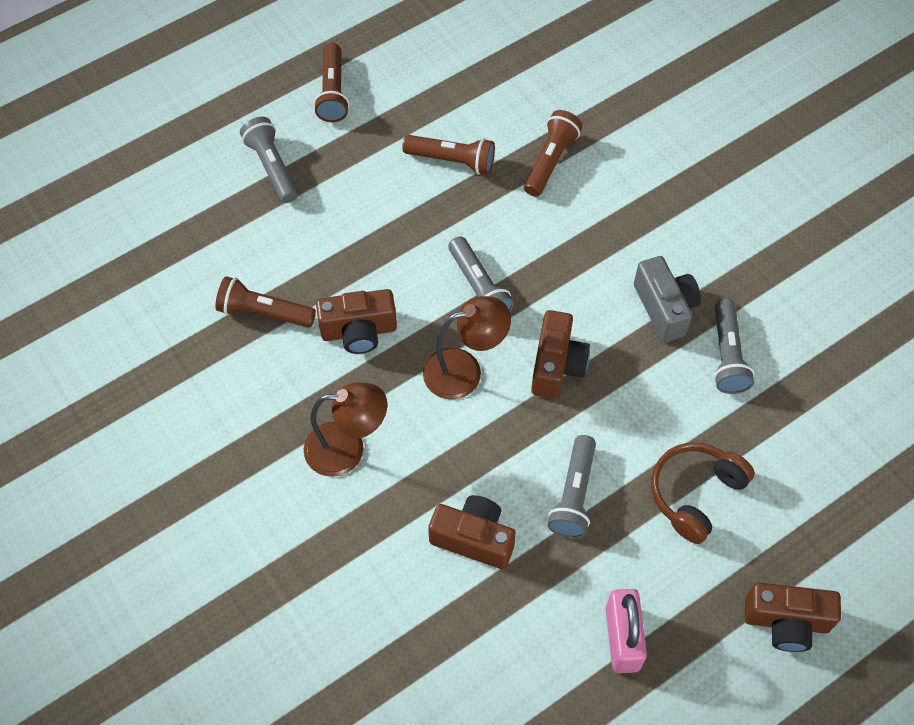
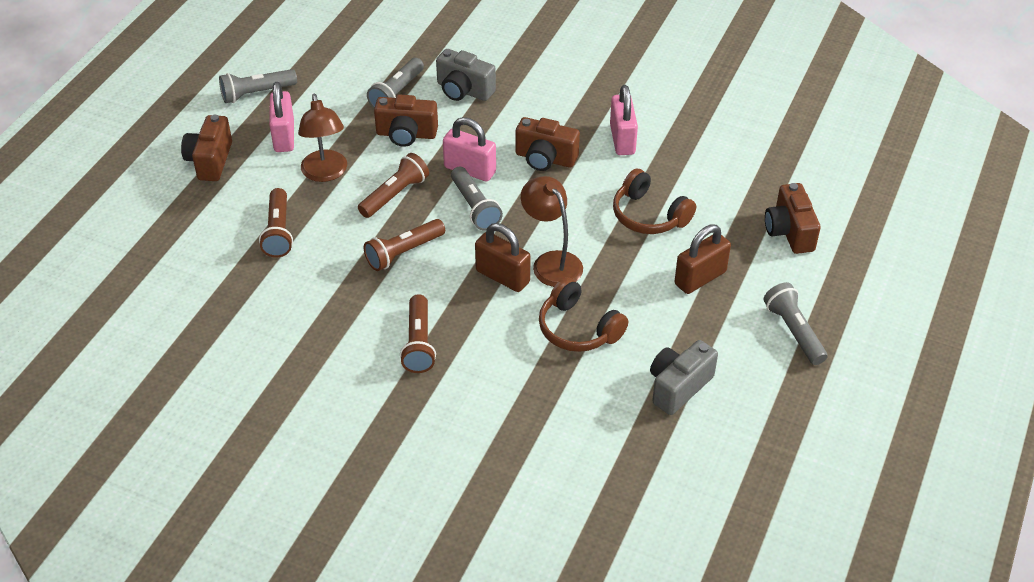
brown headphones: [651,442,755,544] = 1 -> [539,277,628,352] [613,168,696,234] = 2
brown padlock: none = 0 -> [475,223,530,292] [675,225,731,294] = 2
grey camera: [634,256,701,342] = 1 -> [436,49,496,101] [650,340,718,415] = 2
pink padlock: [606,589,647,673] = 1 -> [269,82,294,152] [443,117,496,182] [610,85,638,155] = 3

